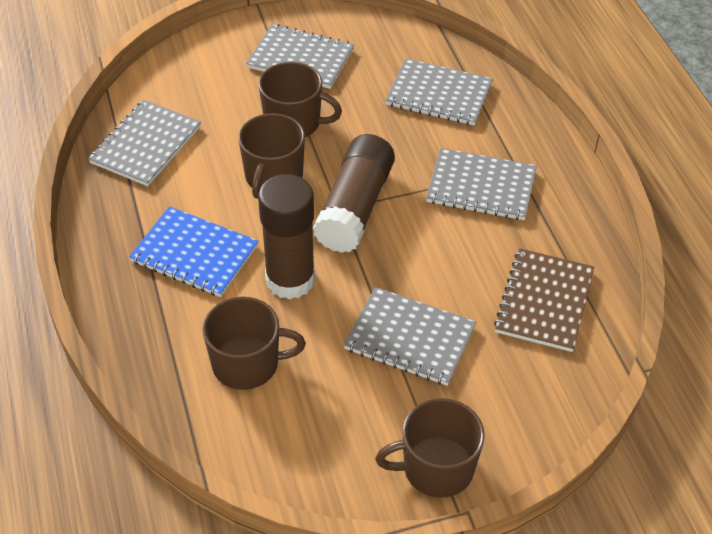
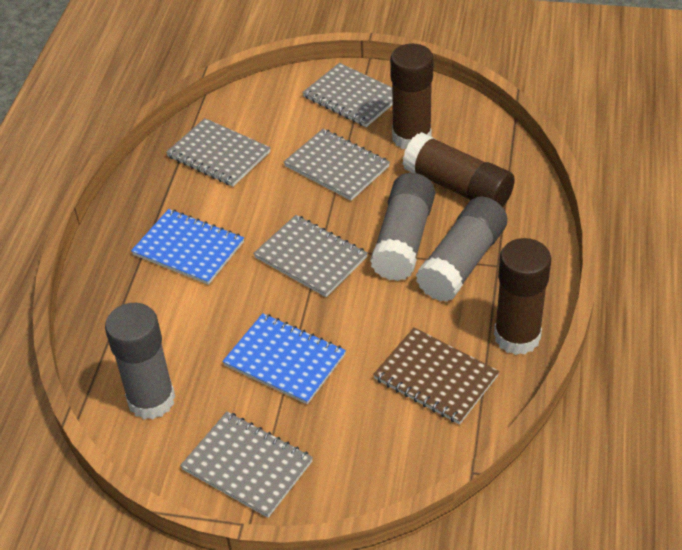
blue notebook: [129,206,258,297] = 1 -> [131,209,244,285] [222,313,346,405] = 2
brown glue stick: [258,174,315,300] [313,134,395,253] = 2 -> [390,44,434,149] [402,132,515,207] [494,238,551,355] = 3
brown mug: [203,297,306,390] [238,113,305,199] [259,62,342,137] [375,398,485,498] = 4 -> none = 0
grey glue stick: none = 0 -> [105,303,175,419] [370,173,435,281] [416,196,508,302] = 3

